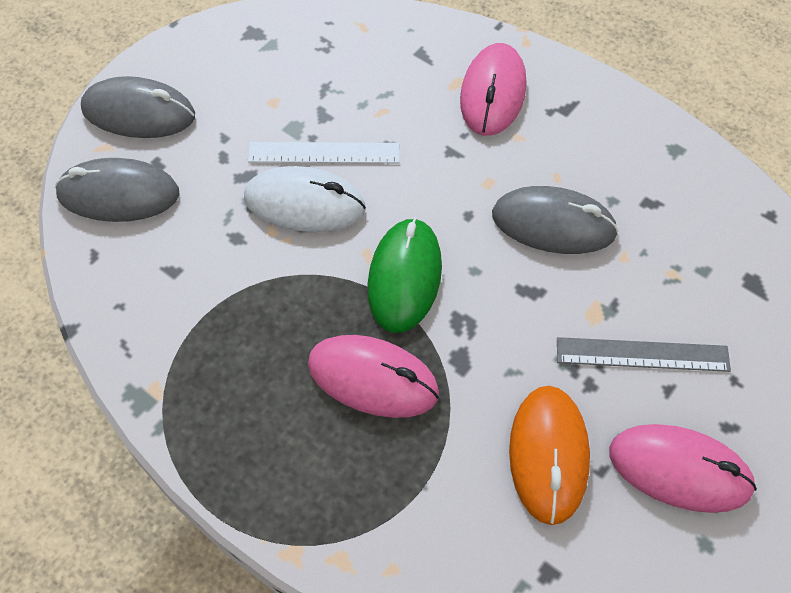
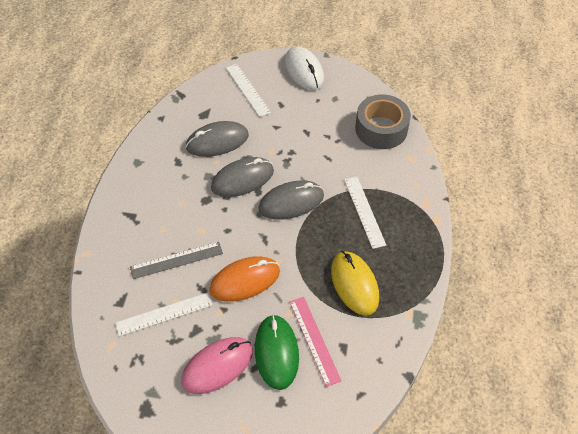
grey tape: none = 0 -> [355,95,411,149] = 1
pink mouse: [308,335,439,418] [460,43,526,136] [609,424,757,513] = 3 -> [181,337,253,394] = 1
pink ruler: none = 0 -> [289,297,341,387] = 1
white ruler: [248,142,400,163] = 1 -> [115,292,213,336] [226,64,271,117] [344,177,386,249] = 3
yellow mouse: none = 0 -> [331,251,379,316] = 1

